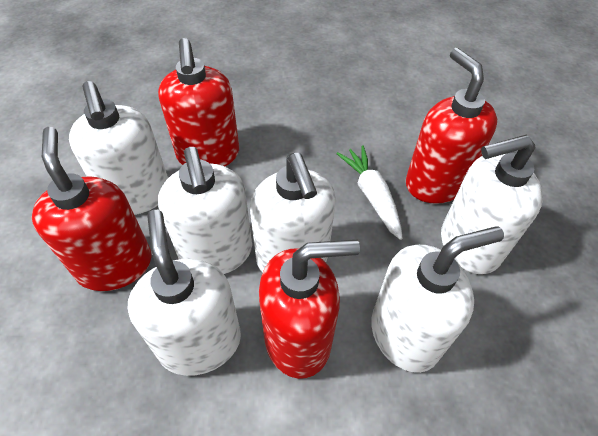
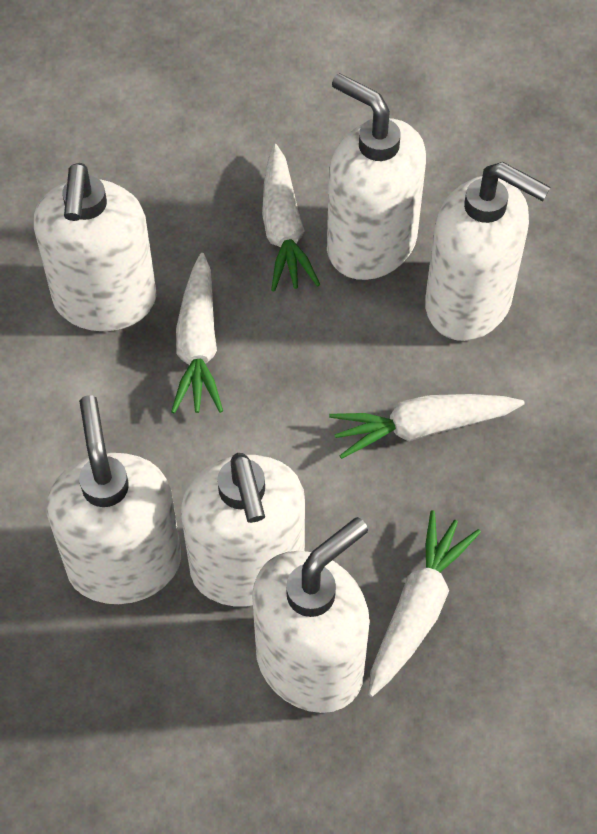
red soap dispenser: [32,127,152,291] [158,38,239,166] [259,239,360,379] [406,48,497,204] = 4 -> none = 0
white carrot: [337,146,403,240] = 1 -> [171,253,223,414] [262,144,320,291] [329,394,525,459] [368,510,481,697] = 4

